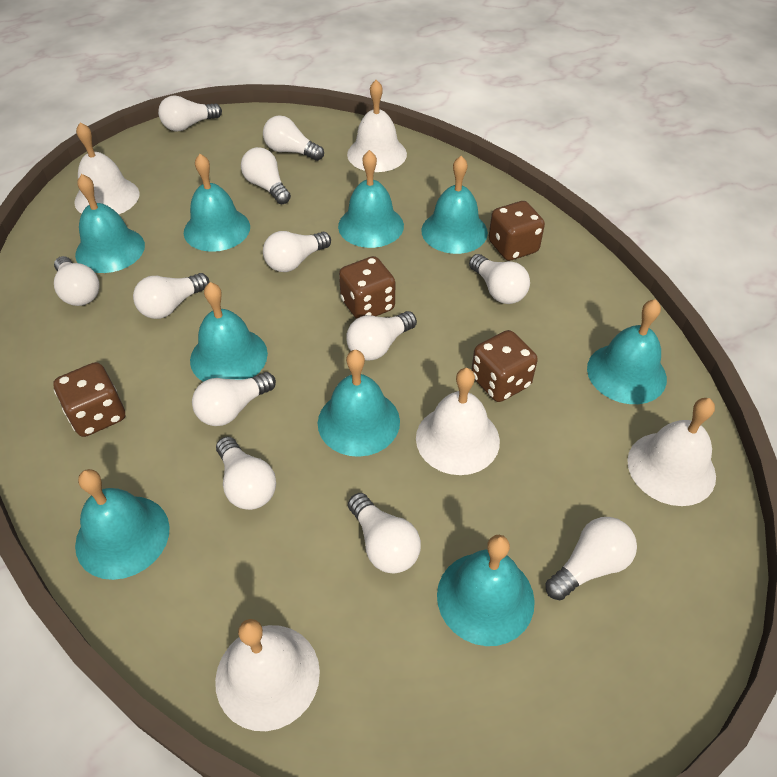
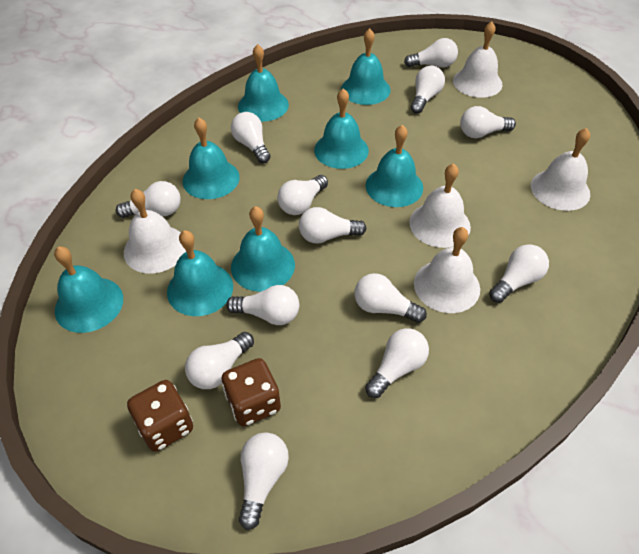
brown dice: [53,362,125,437] [339,256,395,319] [471,330,538,402] [489,201,545,261] = 4 -> [127,380,193,452] [221,358,281,426] = 2
turquoise bell: [75,174,145,273] [75,469,170,580] [184,154,250,252] [190,282,268,382] [318,350,400,457] [338,150,404,248] [421,156,488,254] [437,535,535,646] [587,299,667,404] = 9 -> [54,246,123,333] [167,230,233,316] [183,118,240,199] [231,206,295,292] [238,44,289,122] [314,88,369,169] [341,28,391,105] [366,125,423,207] = 8
white light bulb: [54,256,100,306] [133,273,209,319] [158,95,222,131] [192,372,276,426] [216,437,276,510] [241,147,291,204] [263,116,324,161] [263,231,331,272] [346,311,417,360] [348,493,421,574] [469,254,530,304] [545,517,637,600] = 12 -> [116,181,181,218] [185,332,254,389] [226,285,299,325] [231,112,270,163] [239,432,289,530] [277,175,328,215] [299,207,367,244] [354,273,427,323] [365,328,429,398] [404,38,458,68] [411,66,445,114] [460,106,516,138] [489,244,549,303] = 13

